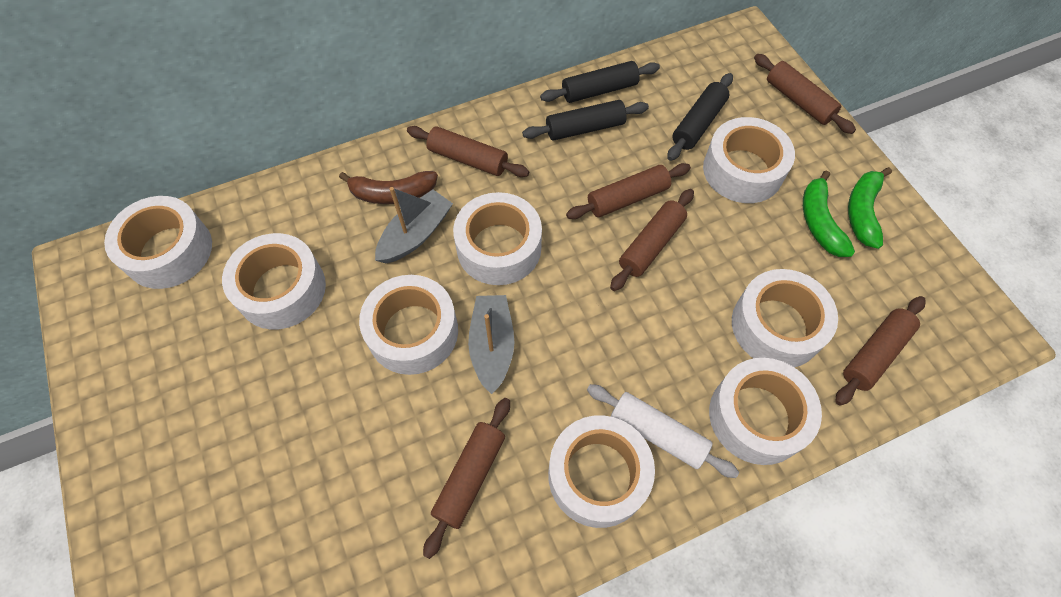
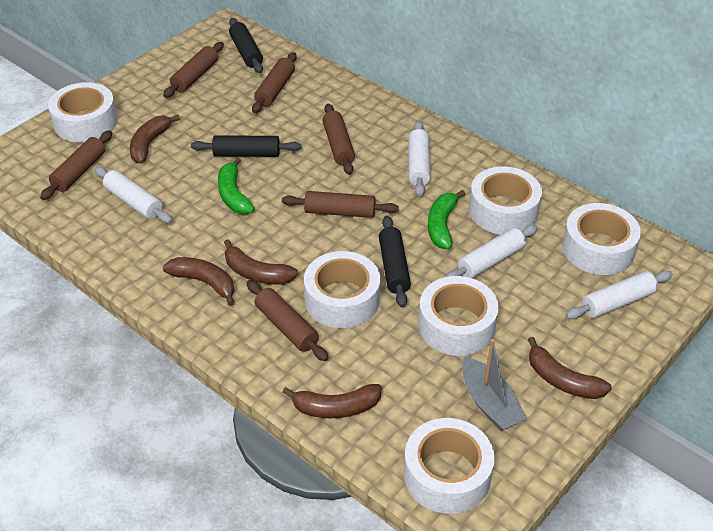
brown banana: [339,171,438,204] = 1 -> [130,115,180,163] [163,257,235,306] [224,239,298,285] [282,384,382,418] [528,337,612,399] = 5
grey boat: [375,187,453,263] [468,295,515,394] = 2 -> [462,339,527,431] = 1
white rolling pin: [587,384,739,478] = 1 -> [94,167,172,223] [408,121,430,197] [445,225,538,278] [566,271,673,319] = 4
white tape: [104,196,212,289] [222,233,326,330] [359,275,458,375] [453,192,542,285] [548,415,655,528] [703,117,795,203] [709,358,822,465] [732,269,838,367] = 8 -> [48,82,118,143] [304,251,380,328] [404,418,495,514] [418,276,499,356] [469,166,542,234] [562,203,641,275] = 6

